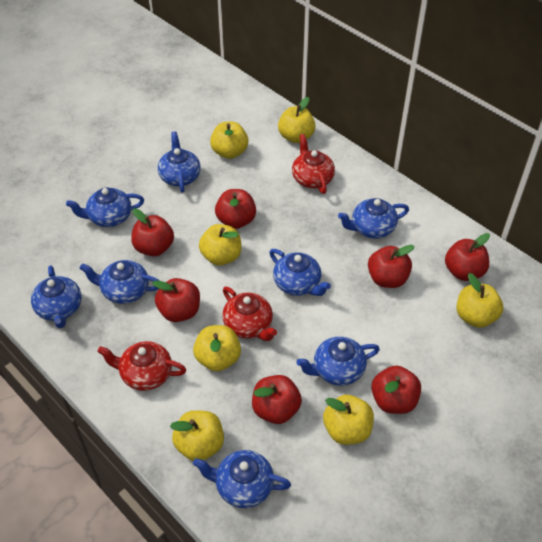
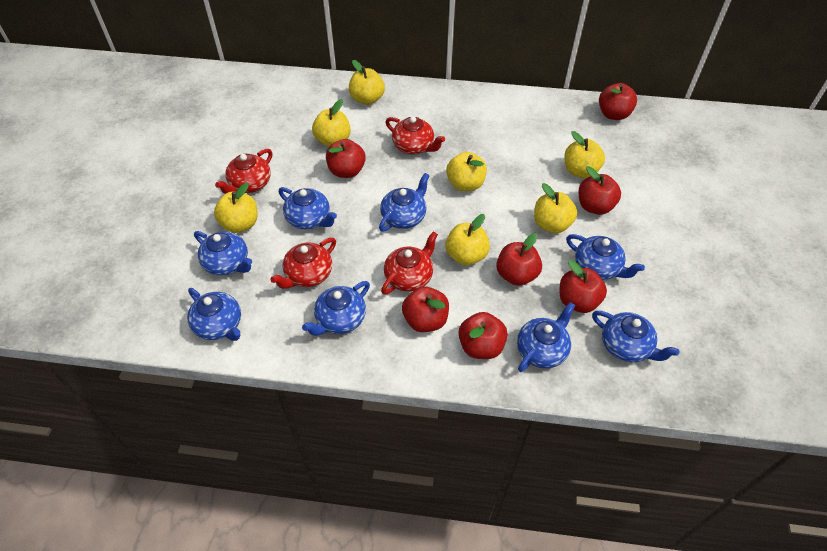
red teapot: [97,341,186,391] [222,287,277,341] [292,134,335,194] = 3 -> [215,149,272,194] [270,238,336,289] [381,231,438,295] [386,116,445,154] = 4

